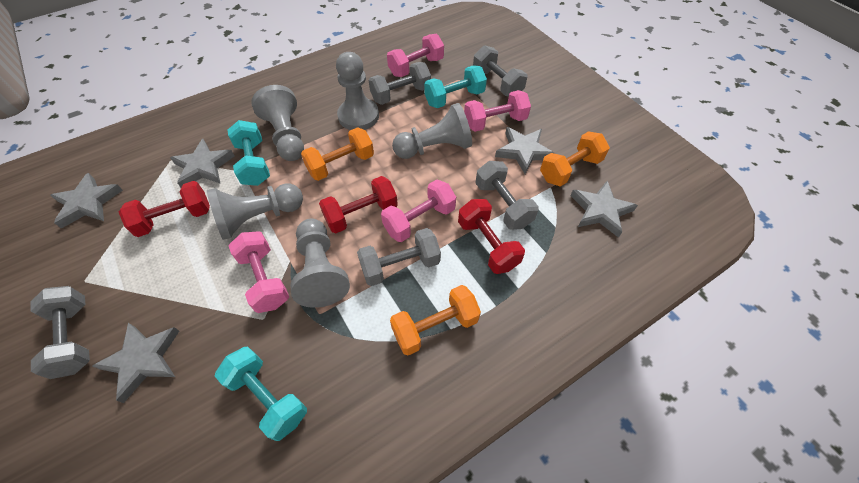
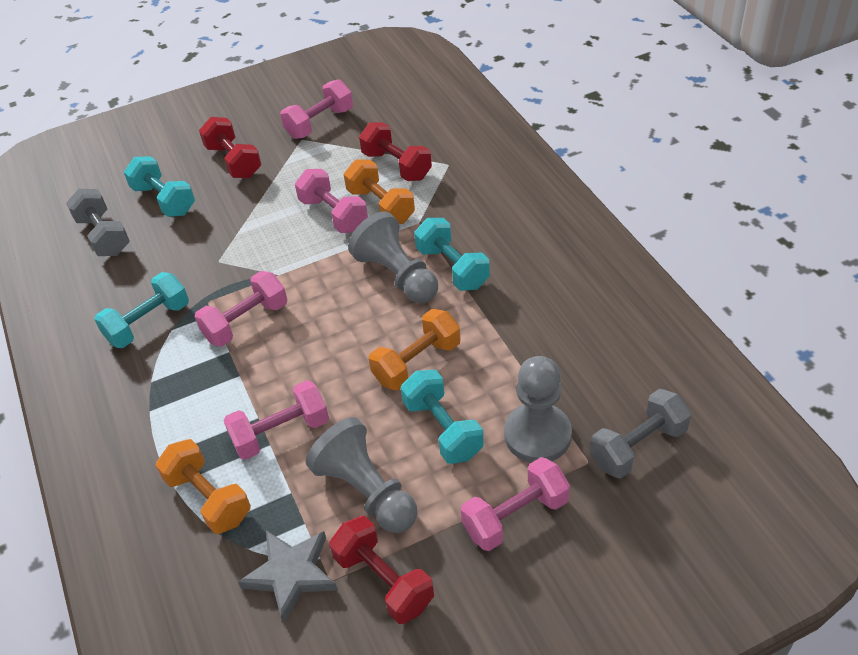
grey dumbbell: [31,286,90,379] [357,228,441,286] [369,62,431,105] [473,45,527,97] [475,161,539,230] = 5 -> [66,189,130,256] [590,389,691,479] = 2
grey pawn: [207,183,303,240] [251,85,304,161] [290,218,350,308] [336,52,379,130] [392,103,472,159] = 5 -> [306,417,417,533] [348,211,438,303] [504,356,572,463] = 3
grey star: [50,173,123,229] [92,323,179,403] [170,139,235,187] [495,127,555,174] [570,181,638,238] = 5 -> [238,530,337,623] = 1
pink dumbbell: [228,231,289,313] [381,179,456,242] [387,34,444,77] [464,90,531,132] = 4 -> [195,271,287,347] [224,380,329,460] [280,79,353,139] [295,169,368,233] [461,457,570,551] = 5
turquoise dumbbell: [215,347,307,441] [227,120,270,186] [424,65,487,108] = 3 -> [94,272,189,348] [124,156,195,217] [401,370,484,464] [414,218,490,291] = 4

